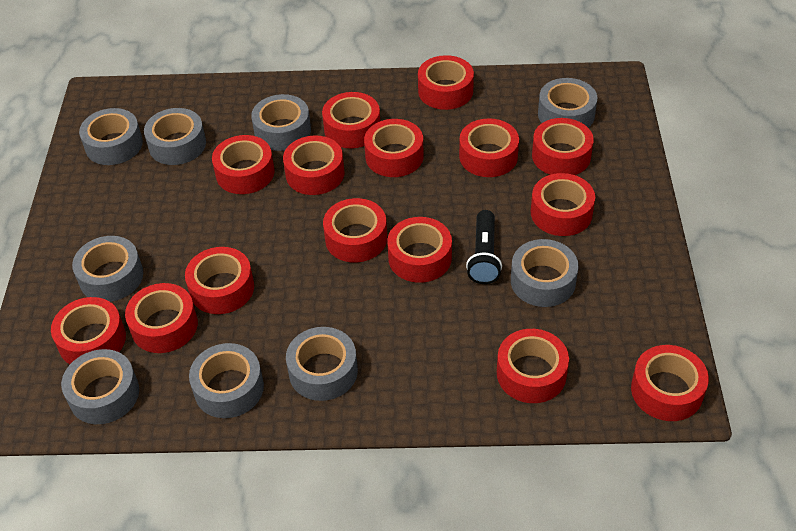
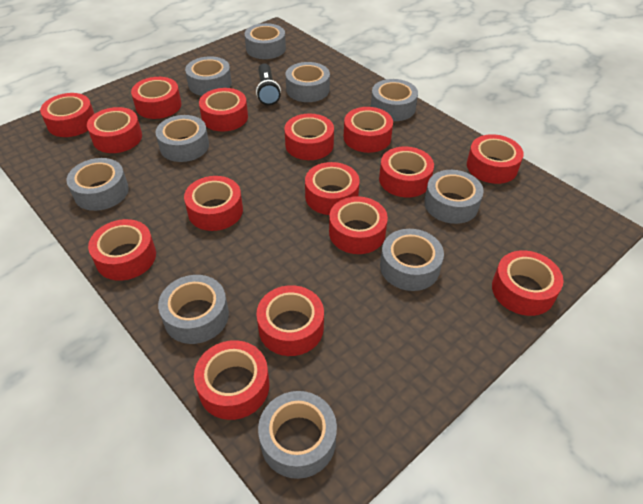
grey tape: [61,349,139,424] [72,236,143,302] [79,108,143,165] [144,108,206,165] [189,343,264,418] [251,94,311,151] [286,327,358,401] [511,239,578,307] [538,78,597,128] = 9 -> [67,158,129,211] [155,115,209,162] [158,275,229,344] [185,56,232,96] [245,23,286,59] [258,391,337,479] [286,62,330,102] [371,79,418,121] [380,229,444,291] [424,170,484,224] = 10

